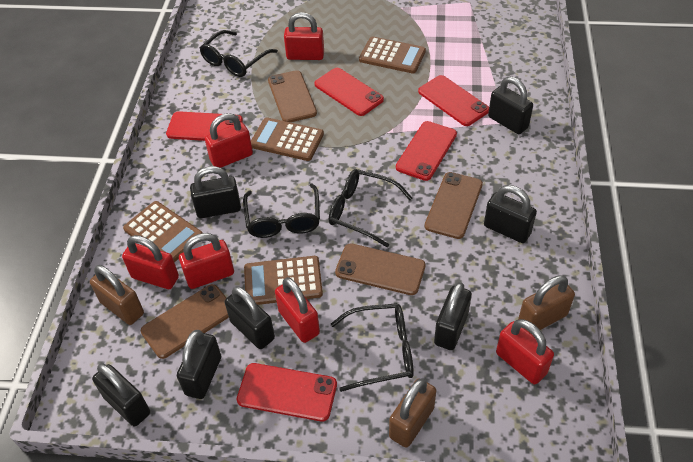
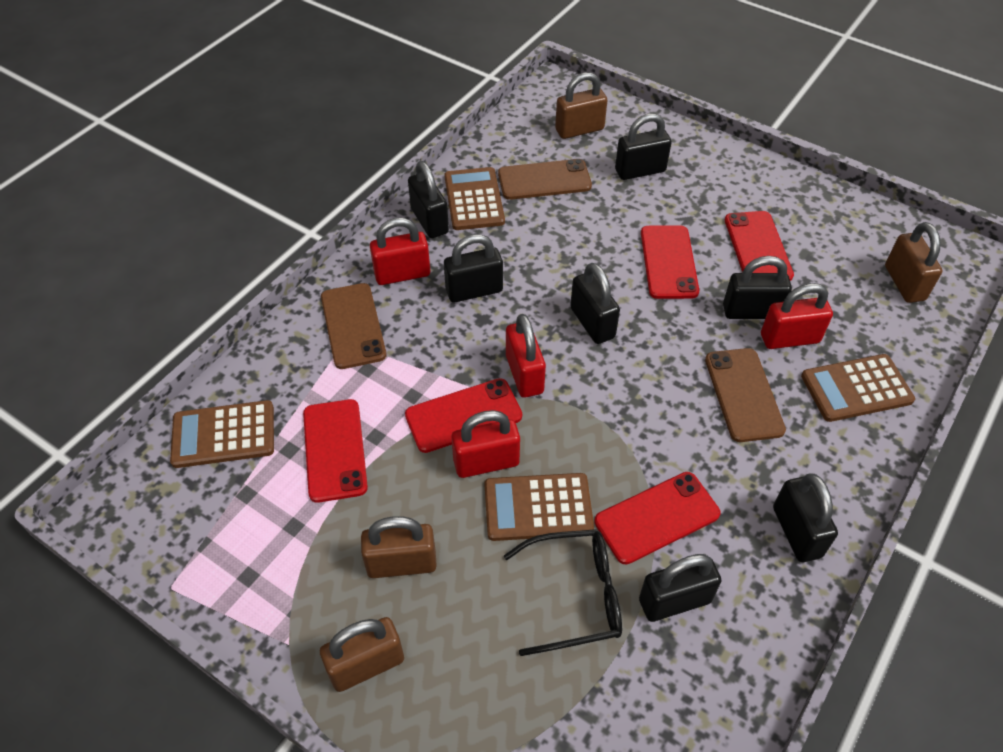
black glasses: [200,30,278,77] [243,184,320,238] [329,169,412,248] [331,303,414,392] = 4 -> [504,529,622,656] = 1
brown padlock: [90,265,144,325] [389,378,436,448] [518,275,575,332] = 3 -> [320,617,404,692] [361,516,437,578] [555,72,608,139] [885,222,943,303] = 4
brown phone: [141,284,229,359] [268,70,317,122] [335,243,426,295] [425,172,483,239] = 4 -> [321,283,386,369] [498,159,592,200] [705,348,786,442] = 3
red padlock: [122,235,179,289] [179,233,234,289] [205,113,253,168] [275,277,320,343] [284,12,324,60] [496,319,554,385] = 6 -> [370,218,430,285] [451,410,520,478] [506,314,546,398] [761,283,833,349] = 4

